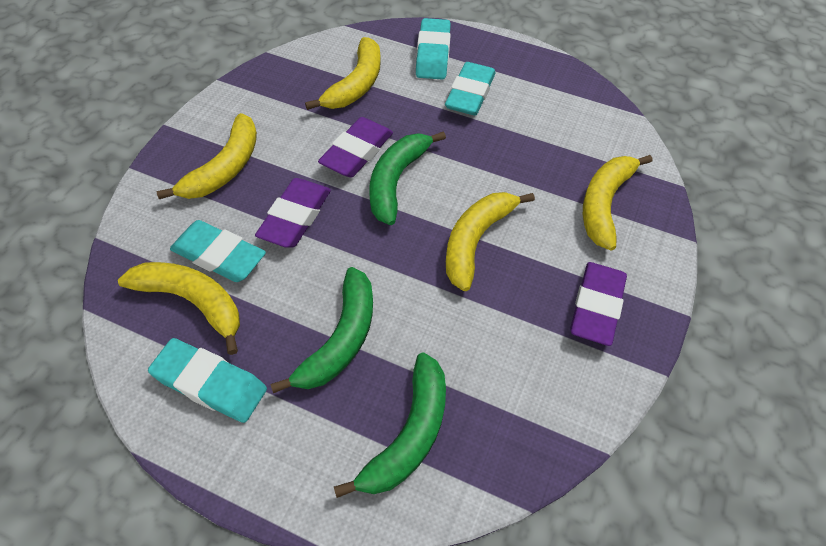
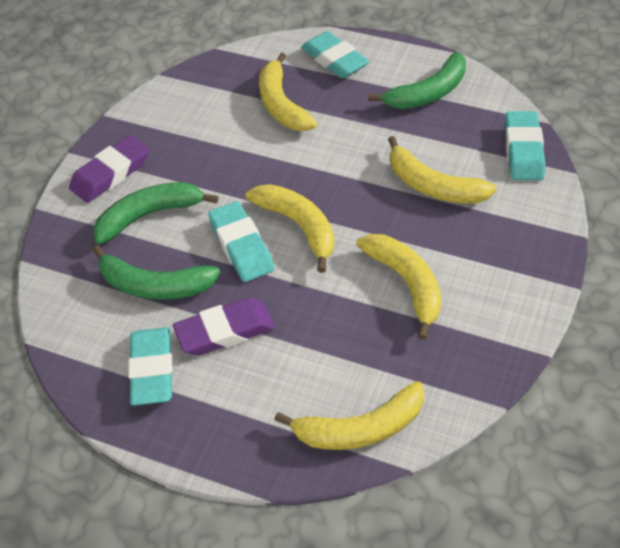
purple eraser: [255,178,331,248] [318,117,393,177] [570,262,627,346] = 3 -> [69,135,149,203] [173,298,275,356] = 2

